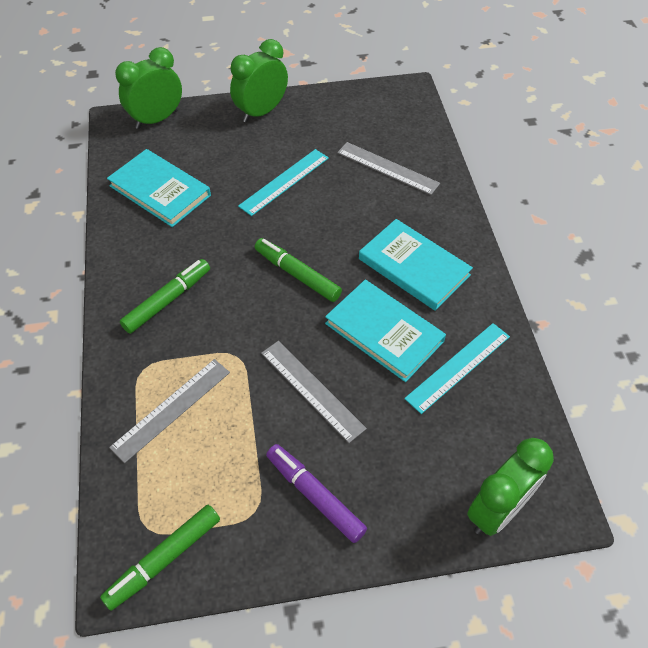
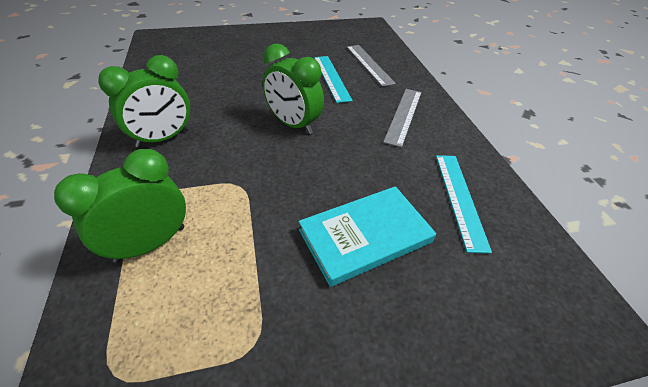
green marker: [100,505,220,611] [120,259,210,334] [255,238,342,302] = 3 -> none = 0
grey ruler: [109,359,230,463] [261,341,367,443] [337,142,440,195] = 3 -> [347,45,396,87] [383,89,422,148] = 2
purple marker: [266,444,367,543] = 1 -> none = 0
turquoise book: [107,149,211,227] [325,280,446,382] [359,219,473,311] = 3 -> [299,186,436,287] = 1

